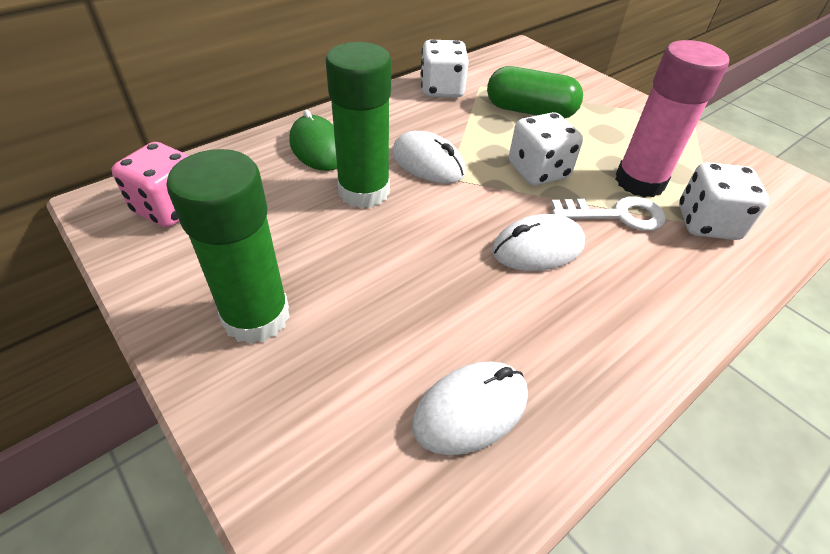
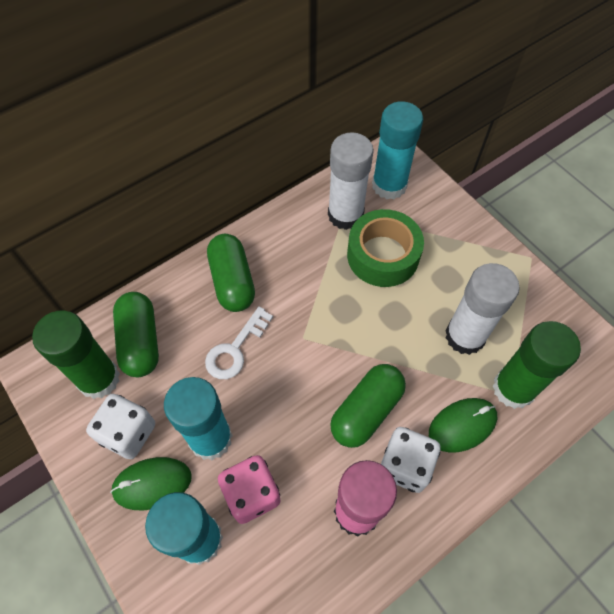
green capsule: [487,66,583,118] = 1 -> [113,292,159,377] [207,234,255,312] [330,364,406,448] = 3
green mouse: [289,110,337,171] = 1 -> [110,457,192,510] [429,398,497,453] = 2
green tape: none = 0 -> [347,209,424,287] = 1
turquoise glue stick: none = 0 -> [145,492,223,565] [164,377,233,460] [372,101,423,199] = 3
white dice: [421,40,469,98] [509,112,583,185] [679,162,769,240] = 3 -> [86,394,155,459] [381,427,441,493] = 2
white glue stick: none = 0 -> [328,132,374,230] [445,263,520,355] = 2
white mouse: [392,131,466,183] [412,361,528,455] [492,214,585,271] = 3 -> none = 0

